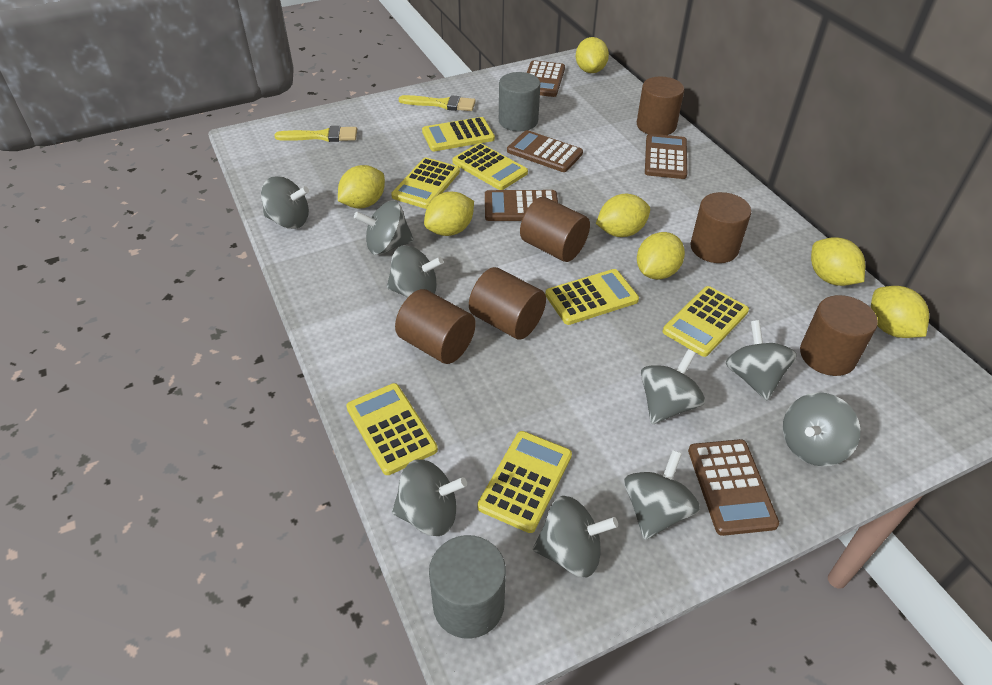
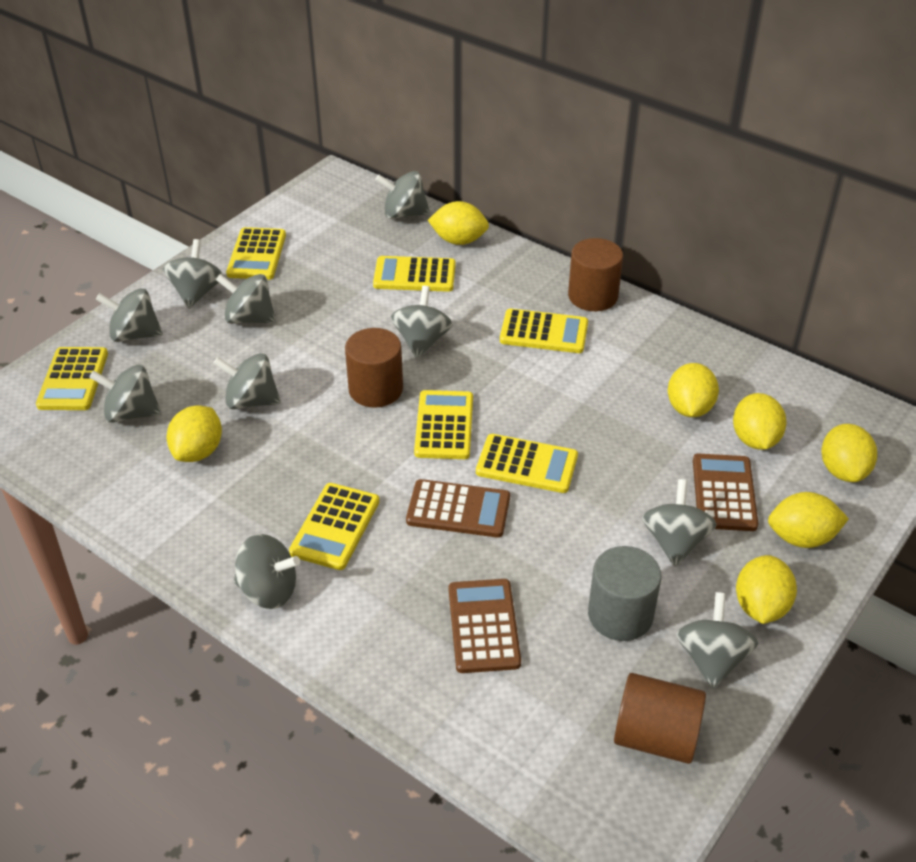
brown calculator: [485,190,558,221] [507,130,583,172] [527,60,565,97] [645,134,687,179] [688,439,779,536] = 5 -> [406,479,510,538] [449,579,521,673] [693,453,758,531] = 3
brown cylinder: [395,289,476,364] [469,267,546,340] [520,197,590,262] [637,76,684,135] [690,192,751,263] [800,295,878,376] = 6 -> [345,328,403,408] [568,238,623,311] [614,673,706,764] = 3
grey cylinder: [429,535,506,639] [499,72,540,131] = 2 -> [588,546,661,641] = 1
grey spinning top: [261,176,309,229] [354,201,414,255] [387,245,444,298] [392,459,467,536] [533,496,618,577] [624,450,700,540] [641,349,705,424] [726,320,797,401] [783,392,860,466] = 9 -> [89,364,161,423] [95,288,163,342] [163,239,223,309] [213,353,281,410] [216,274,276,324] [234,534,300,609] [375,171,430,219] [391,286,453,358] [642,479,717,567] [676,592,758,689] = 10
yellow brush: [274,126,357,142] [399,95,476,111] = 2 -> none = 0

